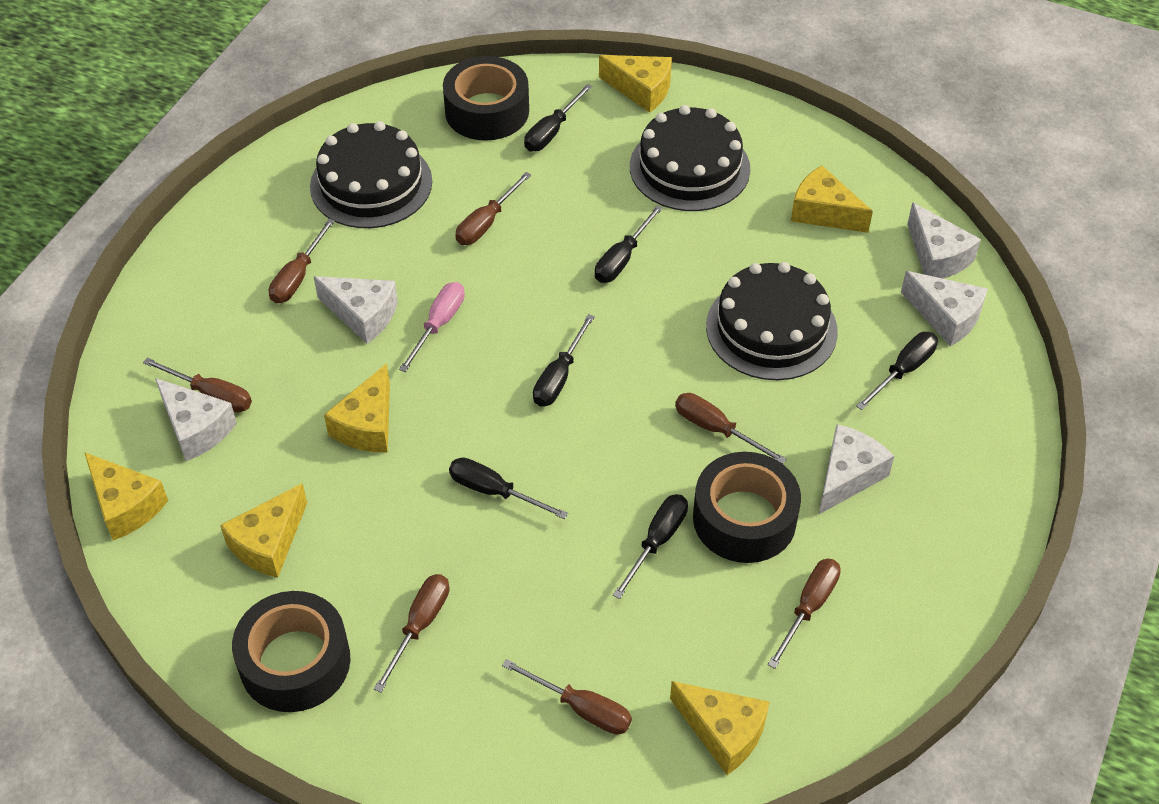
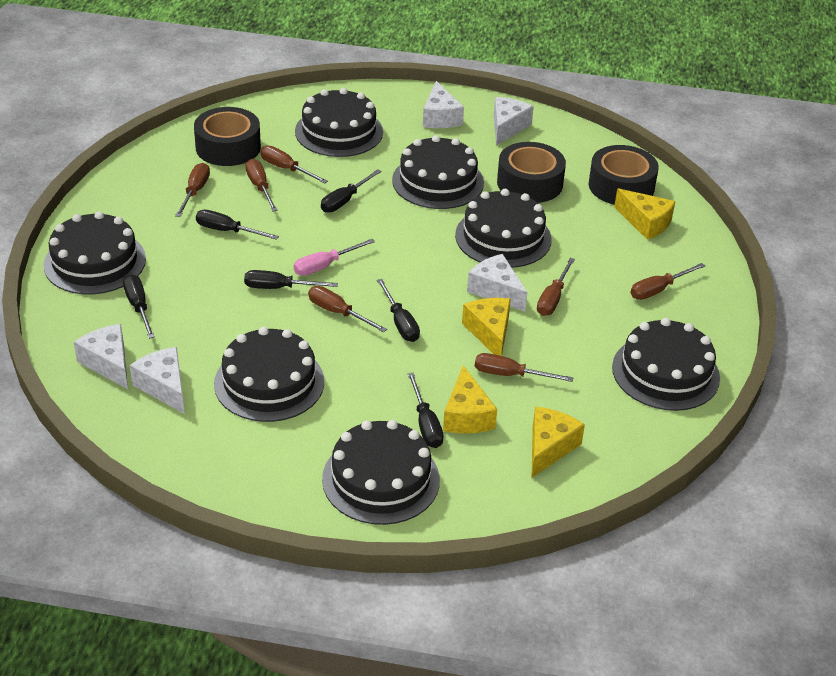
black cake: [310,121,432,228] [630,105,750,211] [706,262,838,380] = 3 -> [44,211,146,294] [214,327,324,422] [295,88,383,157] [322,420,440,525] [392,135,484,209] [455,189,552,268] [612,318,720,411] = 7
yellow cheese: [84,452,168,540] [220,483,307,578] [324,363,390,452] [599,55,672,113] [670,681,770,775] [791,165,873,233] = 6 -> [443,365,497,434] [462,298,511,356] [532,407,585,477] [614,188,675,240] = 4

